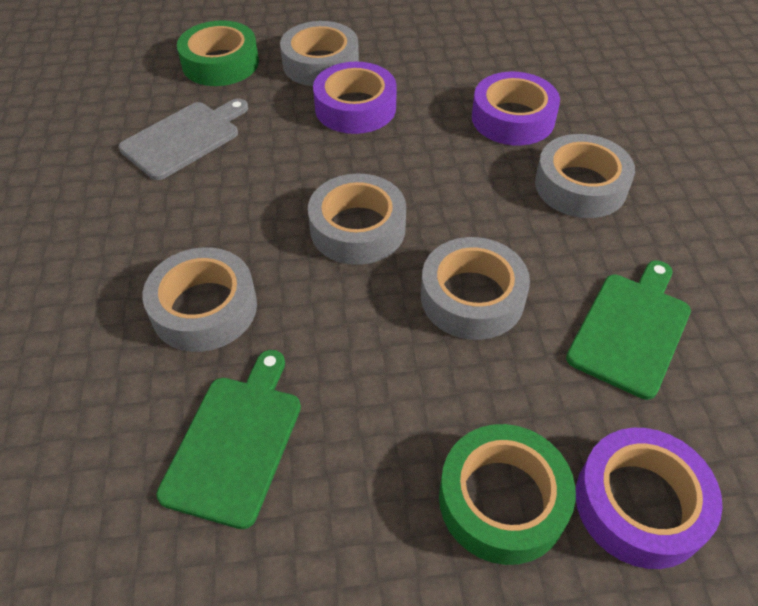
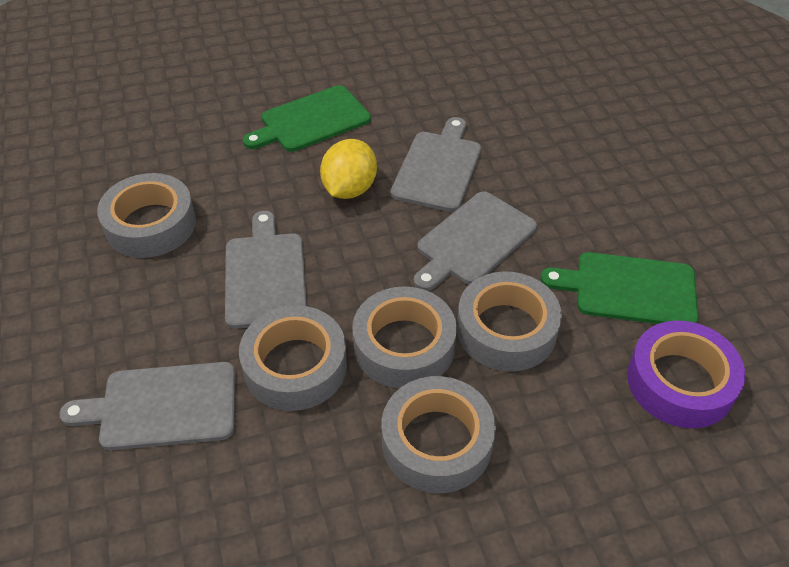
green tape: [177,20,259,86] [439,424,576,565] = 2 -> none = 0
grey cutting board: [118,98,248,180] = 1 -> [60,362,236,450] [225,211,307,329] [391,117,481,212] [414,191,537,291] = 4
purple tape: [313,62,397,134] [472,72,560,145] [576,428,723,569] = 3 -> [627,320,745,428] = 1
yellow lemon: none = 0 -> [320,139,377,199] = 1

